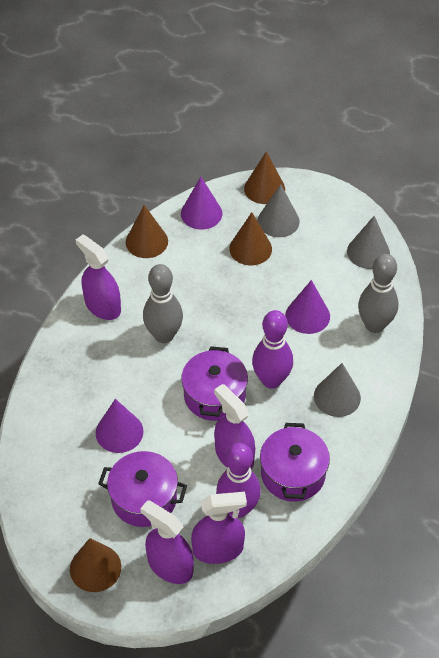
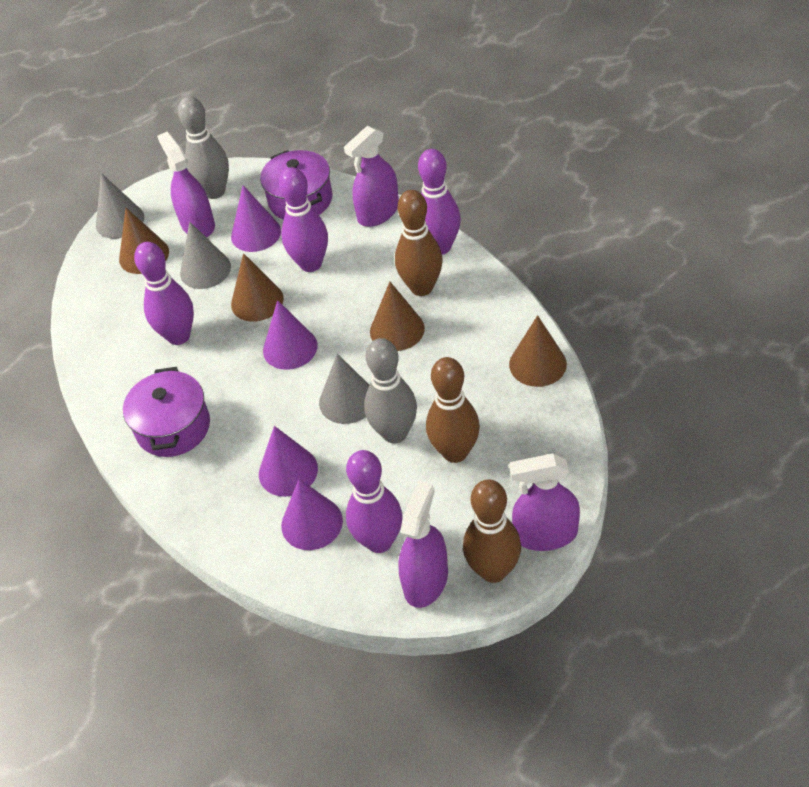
brown bowling pin: none = 0 -> [395,190,443,296] [426,357,480,463] [463,479,521,583] = 3
purple bowling pin: [216,443,261,518] [252,310,293,389] = 2 -> [134,242,194,345] [279,167,328,272] [346,450,403,553] [418,149,461,255] = 4
purple cone: [96,399,143,453] [181,177,222,230] [286,280,330,334] = 3 -> [231,185,281,252] [259,426,318,497] [263,300,317,370] [281,479,343,550] = 4
purple pot: [98,451,187,527] [181,346,248,421] [260,423,330,502] = 3 -> [123,367,210,457] [260,150,333,220] = 2

